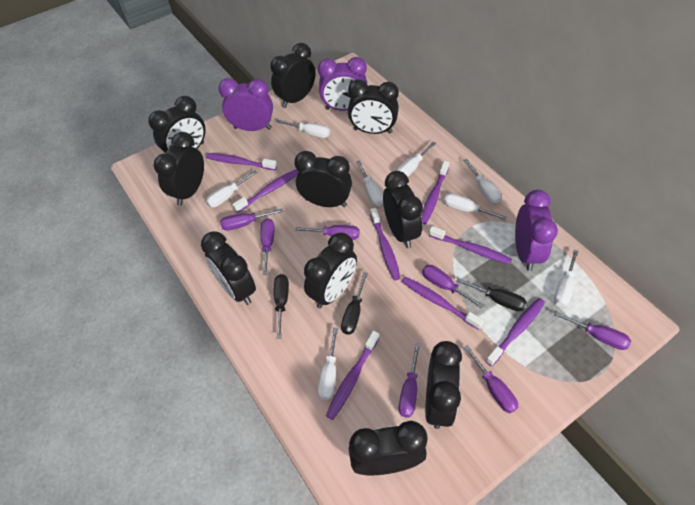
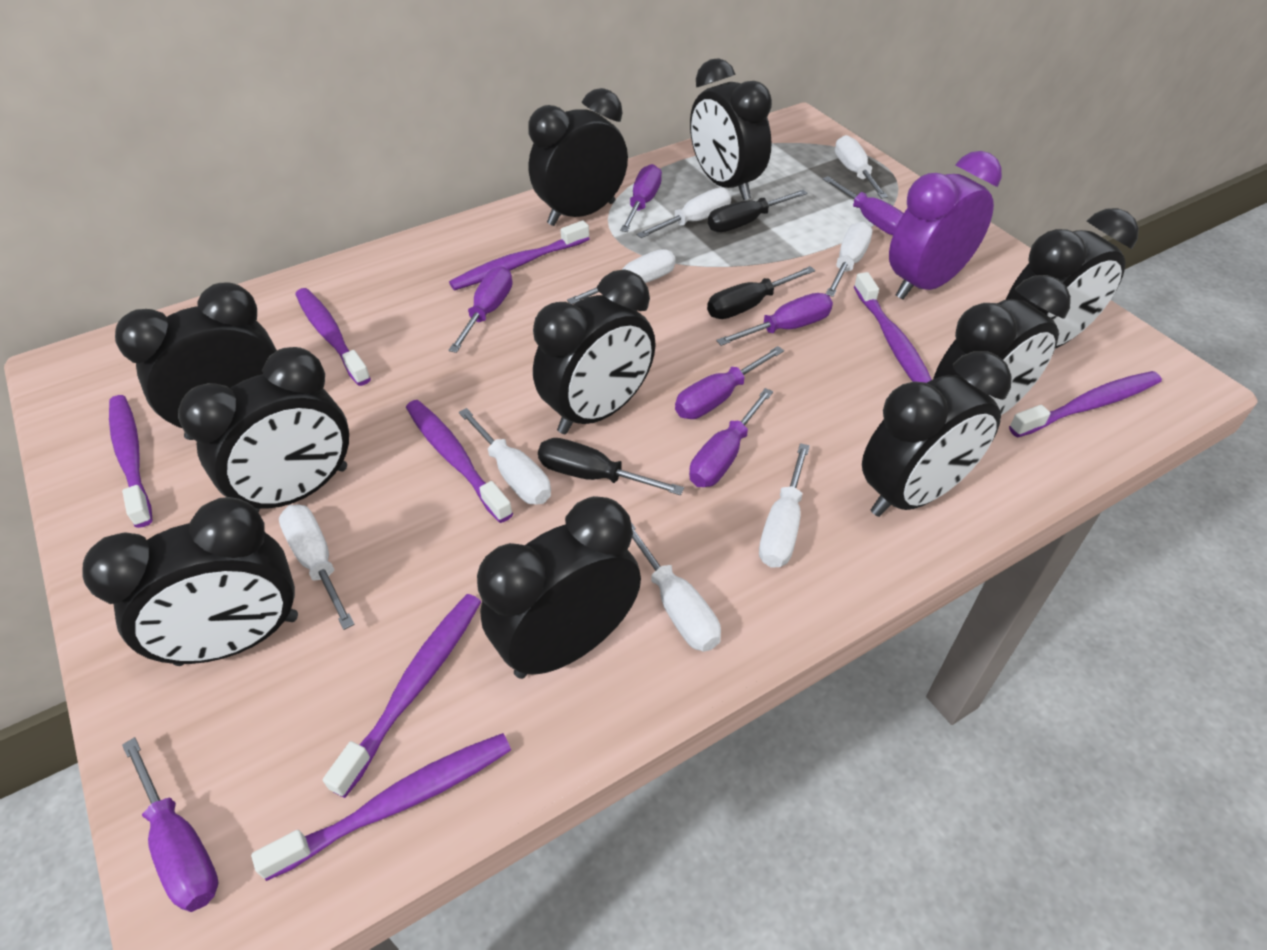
purple clock: [218,78,273,131] [318,57,367,110] [515,190,558,271] = 3 -> [889,151,1002,299] = 1

